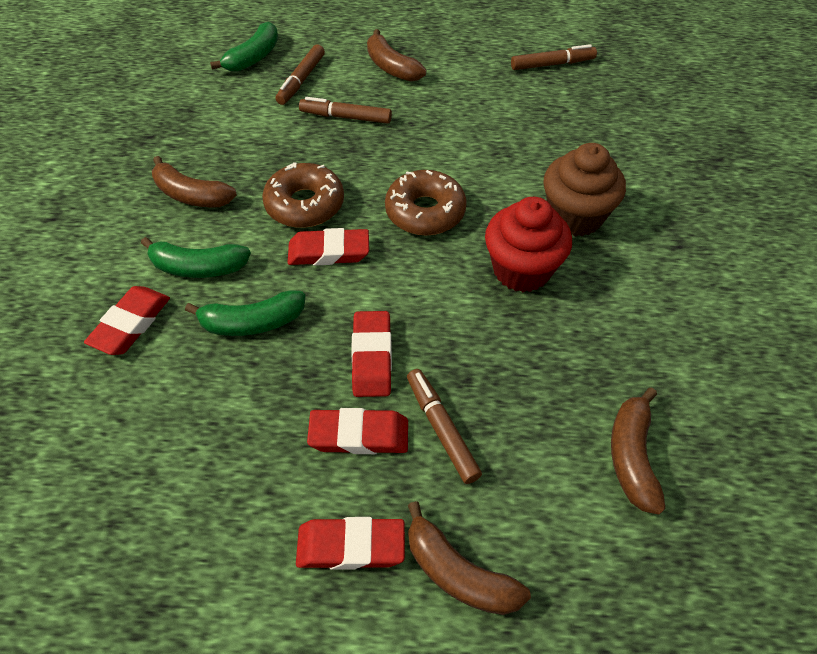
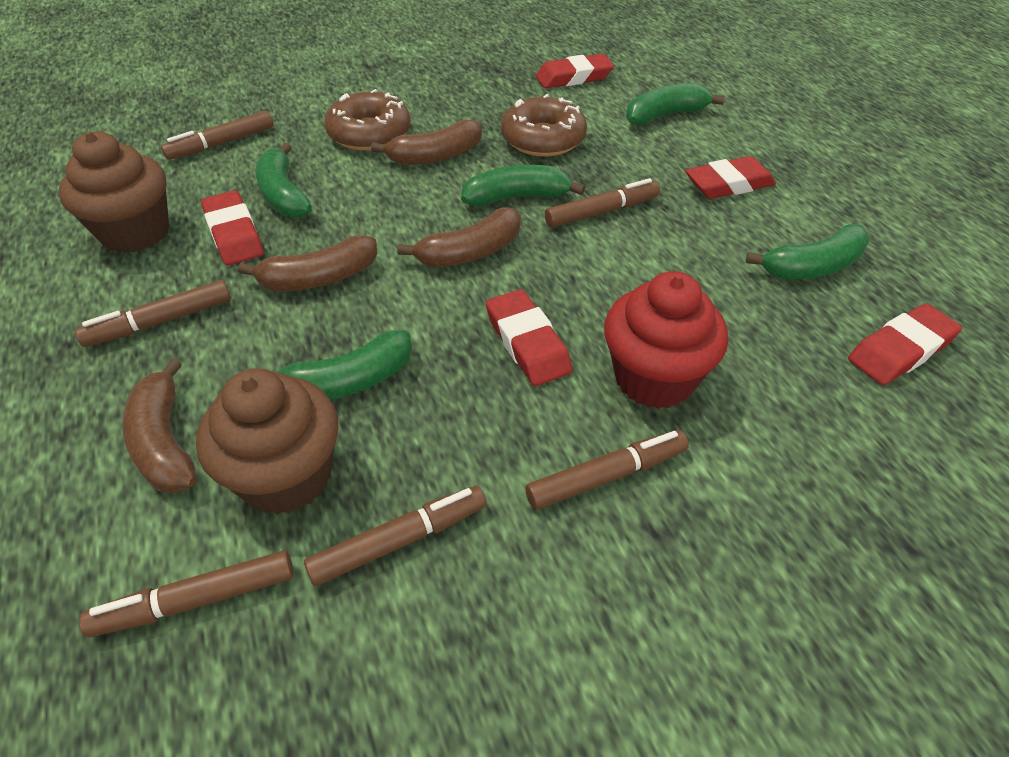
brown cupcake: [543,143,626,237] = 1 -> [59,131,169,253] [196,368,338,515] = 2
brown marker: [275,44,325,105] [299,97,392,124] [407,369,482,484] [511,44,597,70] = 4 -> [75,280,231,347] [79,550,293,638] [161,111,274,160] [304,486,486,586] [525,430,689,509] [545,178,660,227] = 6
green banana: [141,237,251,278] [185,290,306,336] [210,22,278,72] = 3 -> [256,143,312,218] [276,330,412,400] [461,165,585,206] [626,83,725,125] [746,224,870,279] = 5

